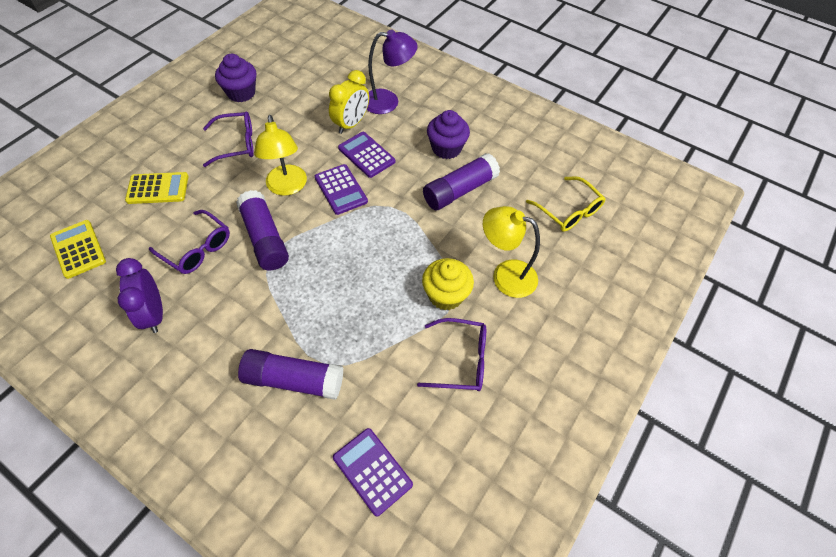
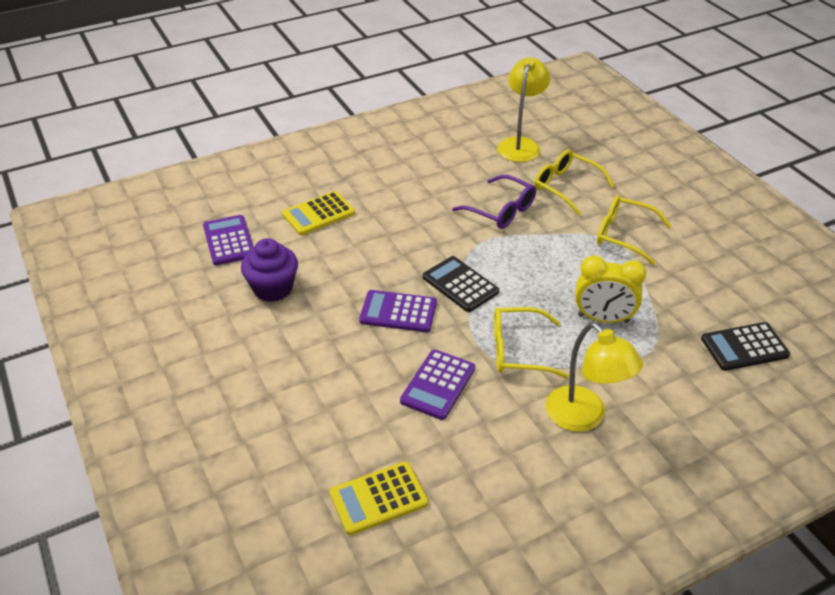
black calculator: none = 0 -> [423,256,499,312] [701,322,790,371] = 2
purple clock: [116,258,163,333] = 1 -> none = 0
purple cupcake: [215,54,257,102] [427,110,470,159] = 2 -> [241,238,298,302] = 1
purple glasses: [149,210,230,274] [203,112,254,167] [417,318,486,391] = 3 -> [452,175,536,229] = 1
purple glue stick: [236,190,289,270] [238,349,343,400] [423,153,500,210] = 3 -> none = 0
purple lamp: [367,29,417,114] = 1 -> none = 0
yellow cupcake: [422,258,474,310] = 1 -> none = 0
yellow glasses: [526,176,606,232] = 1 -> [494,307,569,378] [534,150,614,215] [597,195,671,265] = 3

